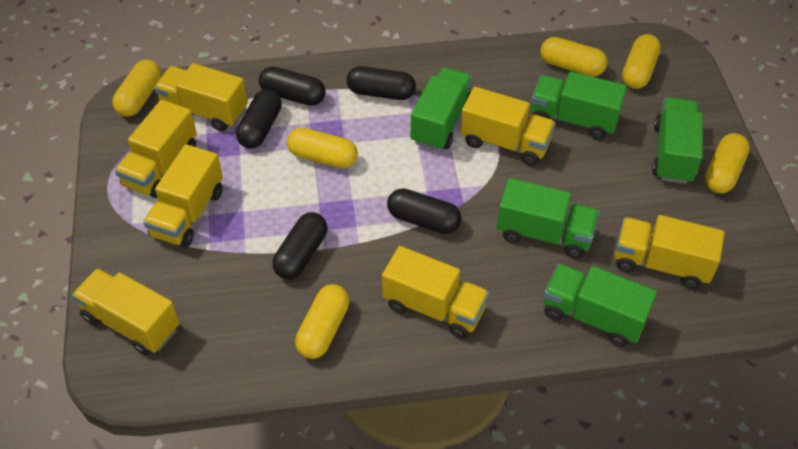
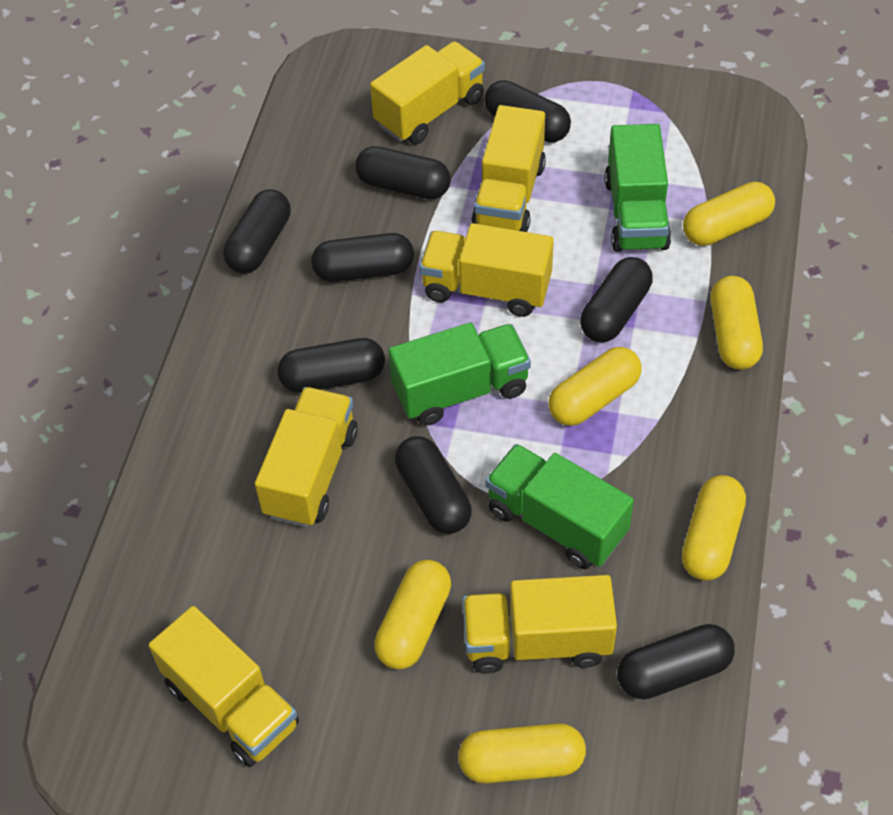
black capsule: [236,89,282,148] [259,67,325,106] [272,212,327,279] [347,66,416,100] [387,188,462,234] = 5 -> [223,189,291,273] [278,338,385,393] [311,233,414,282] [355,146,451,199] [395,436,472,534] [484,80,571,143] [580,257,653,342] [617,624,735,699] = 8
green truck: [411,67,473,151] [497,178,600,259] [531,72,627,139] [544,264,657,347] [652,97,703,184] = 5 -> [388,323,531,426] [486,444,634,569] [604,124,671,252] = 3
yellow truck: [72,268,180,356] [115,99,197,198] [143,144,223,247] [154,63,248,131] [382,246,489,339] [460,87,556,166] [615,215,725,289] = 7 -> [149,606,299,767] [255,387,358,527] [370,41,485,144] [419,223,554,317] [463,575,617,673] [471,105,546,232] = 6

